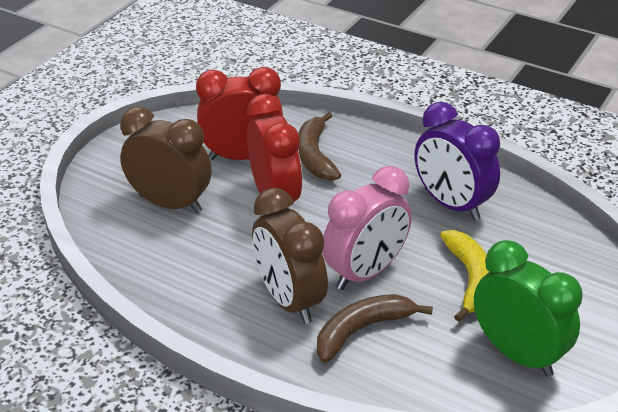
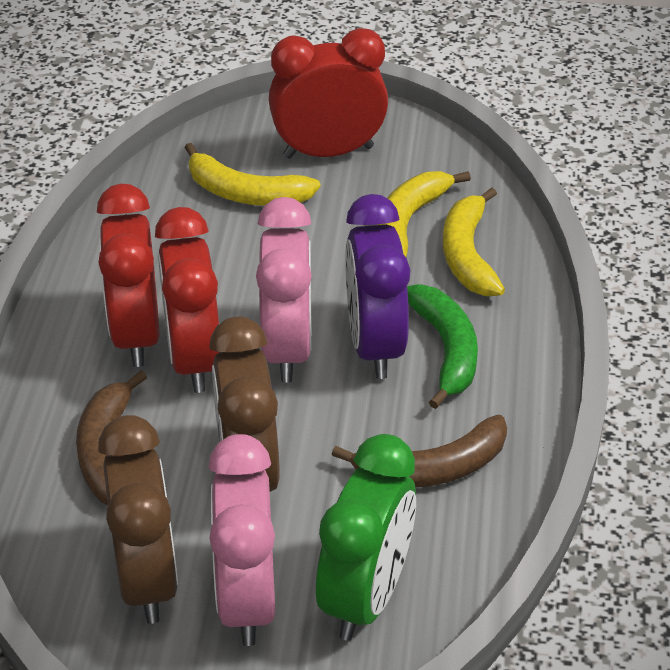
green banana: none = 0 -> [407,284,478,409] = 1
pink clock: [322,166,412,290] = 1 -> [209,434,275,646] [256,197,312,383] = 2
red clock: [196,67,283,160] [247,94,302,209] = 2 -> [97,184,160,367] [155,207,219,393] [269,28,388,159] = 3
yellow banana: [440,230,490,322] = 1 -> [185,143,320,206] [377,171,471,257] [443,187,505,297] = 3

